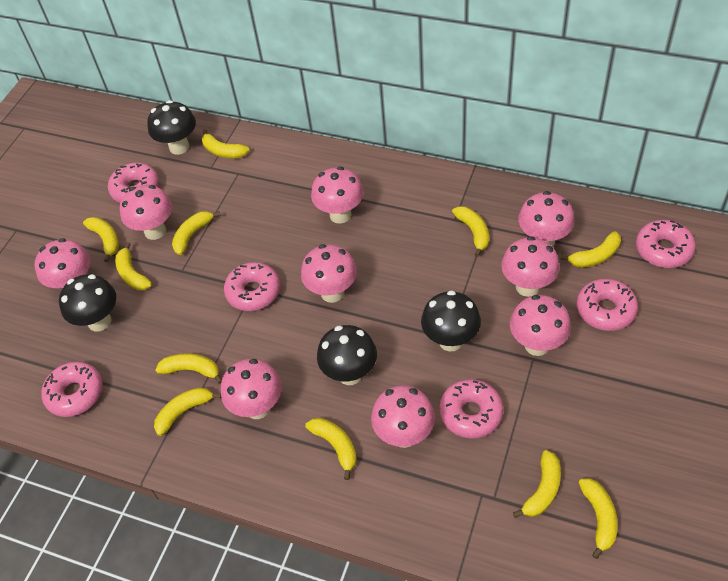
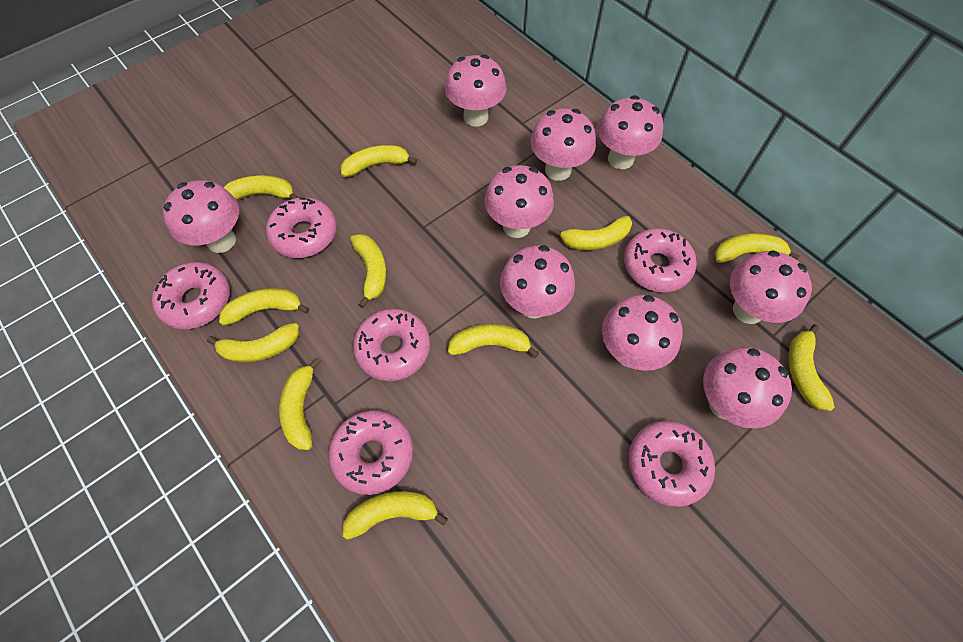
black mushroom: [59,274,116,332] [147,100,196,155] [317,325,377,385] [421,290,481,352] = 4 -> none = 0

